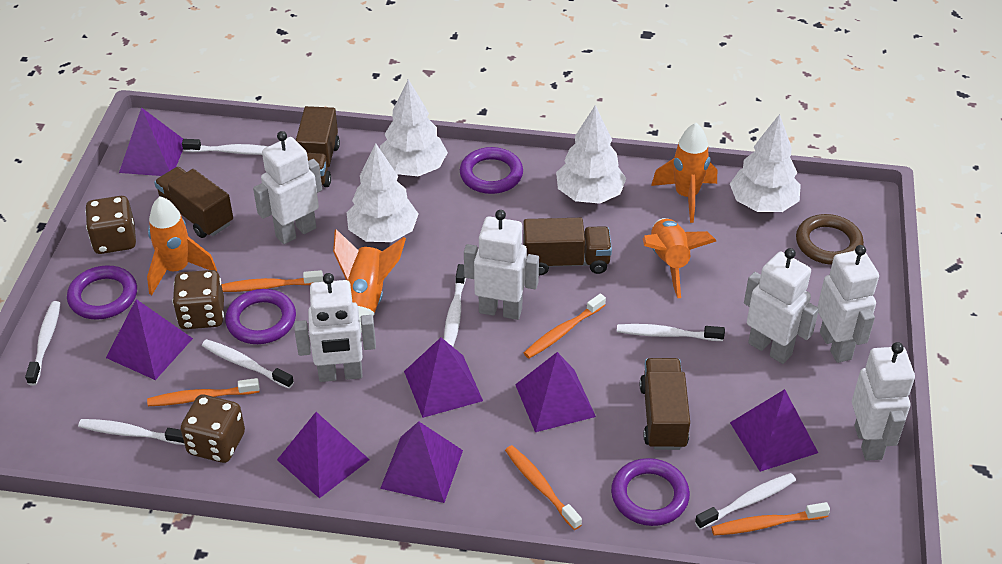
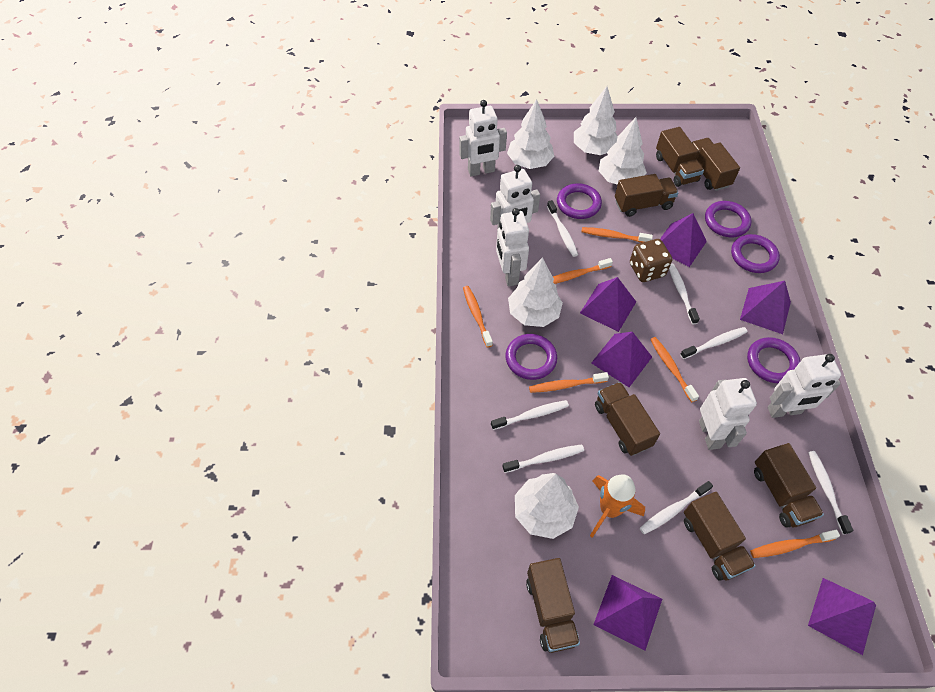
brown dice: [85,196,136,254] [173,270,224,329] [181,395,245,463] = 3 -> [630,239,672,282] = 1
brown ring: [796,214,864,265] = 1 -> none = 0
brown truck: [154,167,233,238] [296,106,340,187] [523,218,612,275] [640,358,690,450] = 4 -> [526,558,580,653] [595,382,660,456] [615,174,679,217] [656,127,704,187] [684,492,755,581] [692,138,740,191] [754,443,824,528] = 7
orange rocket: [147,196,217,295] [333,229,406,333] [643,218,716,298] [651,123,717,223] = 4 -> [590,474,645,538] = 1
orange toothbrush: [147,378,260,406] [221,270,323,292] [505,445,582,530] [524,294,606,358] [711,502,830,536] = 5 -> [463,286,493,348] [529,372,609,393] [553,258,613,284] [581,227,653,243] [650,337,699,402] [750,530,840,558] = 6
purple pyramid: [106,299,193,380] [119,107,183,176] [277,412,370,498] [380,421,463,503] [404,338,483,418] [515,352,596,432] [730,389,818,472] = 7 -> [580,277,636,332] [591,332,652,387] [593,575,662,650] [660,213,707,267] [740,281,791,334] [808,578,876,655] = 6
purple ring: [67,265,137,320] [225,289,296,344] [460,147,523,194] [611,458,690,526] = 4 -> [505,334,557,380] [557,183,602,219] [705,201,751,237] [731,234,780,273] [747,337,800,383] = 5
white robot: [253,131,322,244] [294,273,376,382] [464,210,539,320] [744,248,819,364] [817,245,879,363] [852,342,915,461] = 6 -> [459,100,507,176] [490,165,540,230] [496,208,529,286] [699,378,757,450] [768,354,841,418] = 5
white tree: [347,143,419,242] [380,79,448,176] [556,105,626,204] [730,114,801,212] = 4 -> [507,99,554,169] [508,257,563,327] [515,473,579,539] [574,86,618,155] [599,117,647,185] = 5

